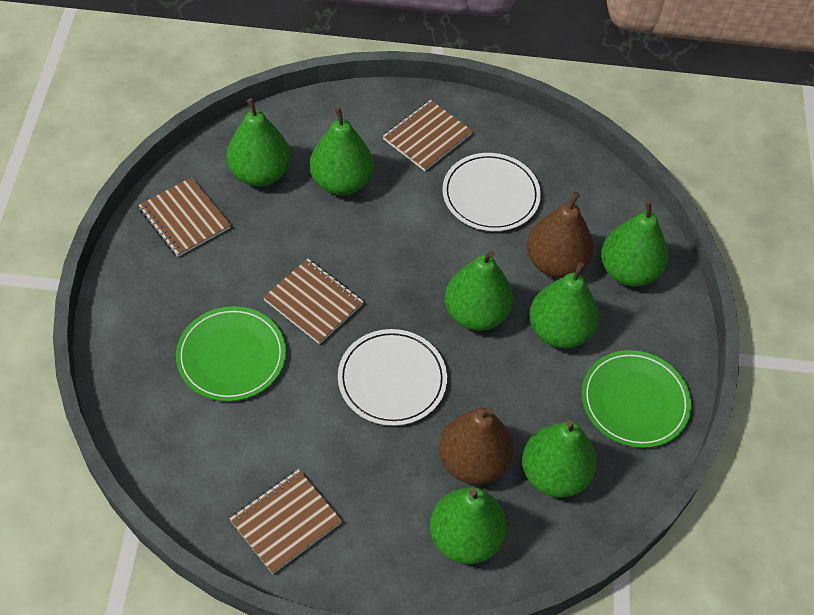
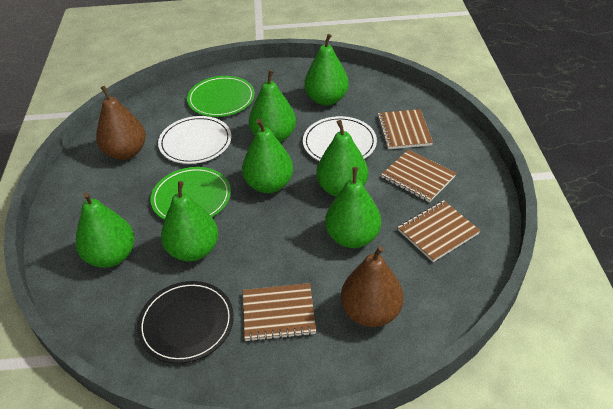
black plate: none = 0 -> [137,281,234,363] = 1

